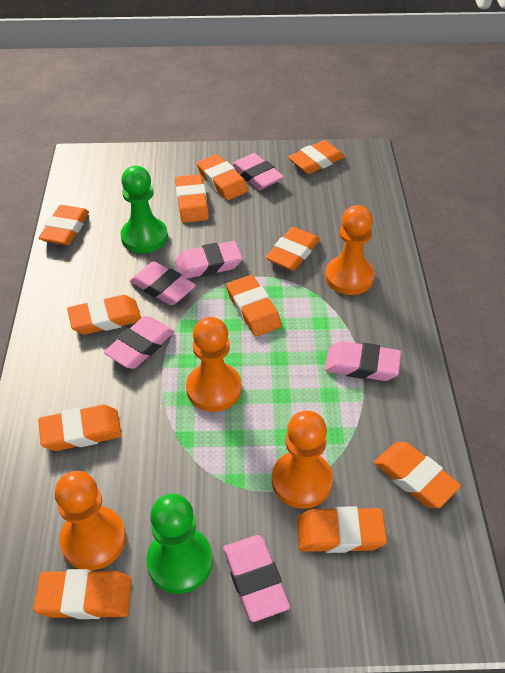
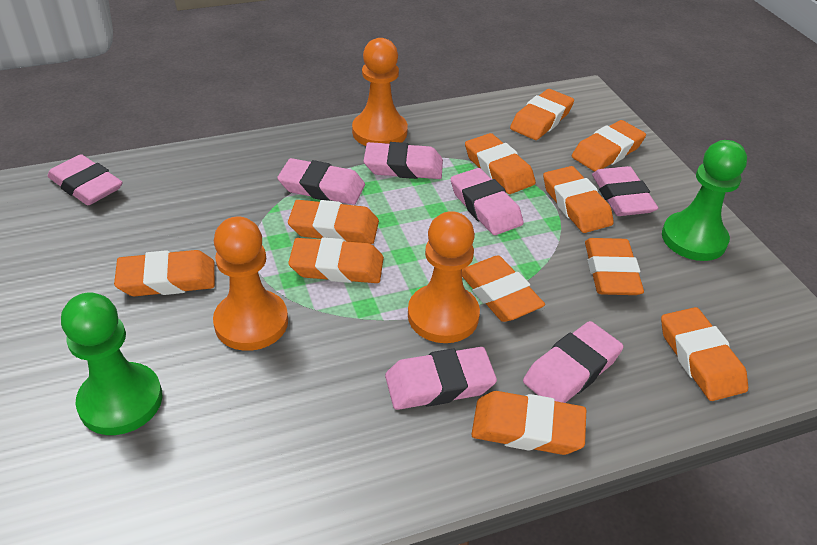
orange pawn: [55,471,126,570] [186,317,242,412] [272,411,333,509] [325,205,375,295] = 4 -> [213,217,288,351] [352,38,408,146] [408,211,480,343] = 3
pink eraser: [104,316,174,369] [130,261,196,305] [175,241,242,279] [223,535,290,622] [232,153,284,190] [325,341,401,381] = 6 -> [47,154,123,205] [277,158,365,205] [363,142,443,179] [385,347,497,410] [451,168,524,235] [523,321,624,403] [592,166,658,216] = 7

